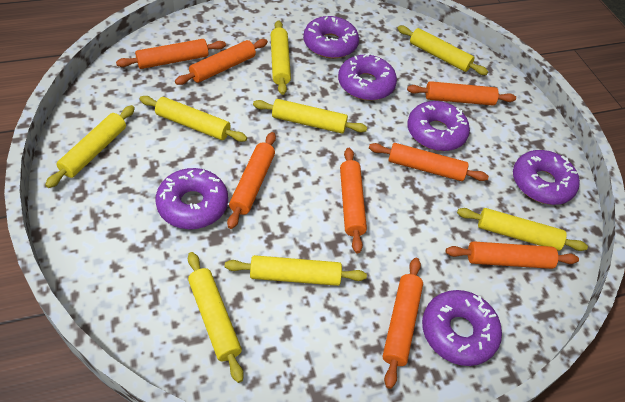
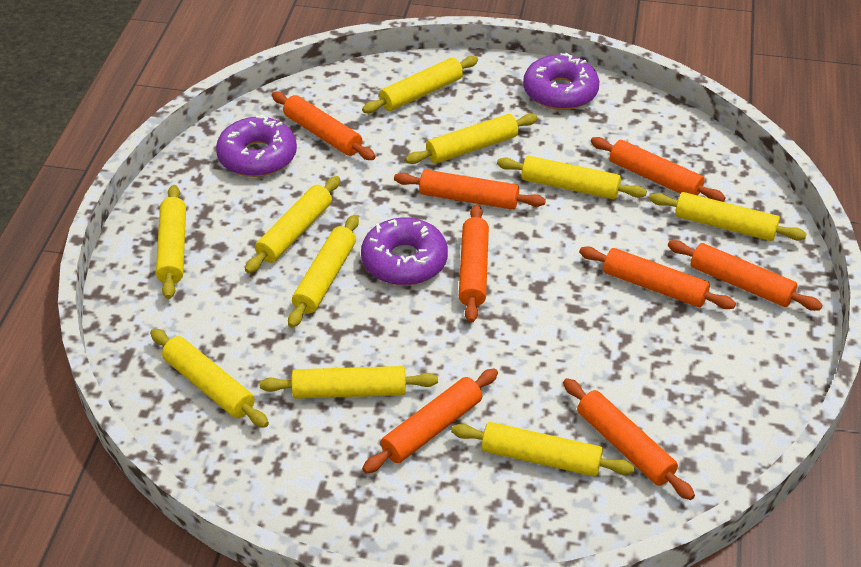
purple donut: [156,168,228,229] [303,16,359,59] [338,53,397,101] [407,101,470,151] [422,290,502,366] [513,150,580,205] = 6 -> [216,115,297,177] [361,217,448,285] [523,53,599,110] = 3
yellow rolling pin: [45,105,135,188] [140,96,247,142] [188,252,244,383] [225,255,367,286] [253,99,367,134] [271,20,291,95] [397,26,488,75] [457,208,588,251] = 8 -> [150,329,269,428] [156,185,186,299] [245,176,340,273] [260,366,438,399] [288,215,359,328] [362,56,478,113] [405,114,538,164] [451,422,635,477] [497,156,647,199] [650,192,807,241] = 10

